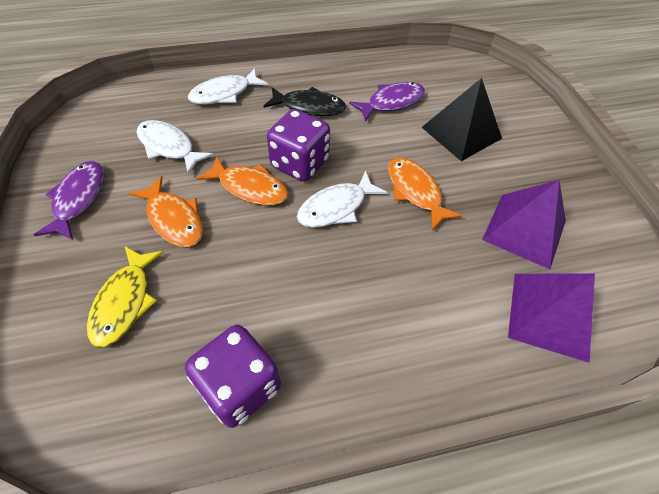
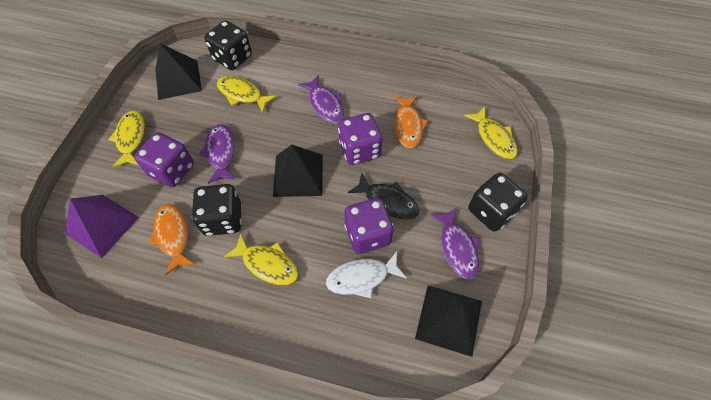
black dice: none = 0 -> [192,184,242,236] [204,20,252,70] [468,173,528,231] = 3
black pyramid: [422,78,502,161] = 1 -> [155,43,202,100] [273,145,323,197] [415,285,482,357] = 3
orange fish: [129,176,203,247] [196,156,288,205] [388,157,462,230] = 3 -> [149,204,195,275] [394,96,428,148] = 2
purple dice: [185,325,281,428] [267,109,330,181] = 2 -> [134,132,194,187] [338,113,382,165] [344,198,394,254] = 3
purple fish: [34,161,104,240] [349,82,425,122] = 2 -> [199,124,235,184] [298,75,344,123] [431,208,479,279] = 3
purple pyramid: [482,180,566,269] [508,274,595,363] = 2 -> [65,195,139,258] = 1
white fish: [137,120,214,174] [188,68,268,105] [297,171,388,228] = 3 -> [326,252,407,298] = 1
yellow fish: [87,246,164,348] = 1 -> [108,111,145,168] [217,76,277,112] [224,233,299,286] [464,107,518,160] = 4

